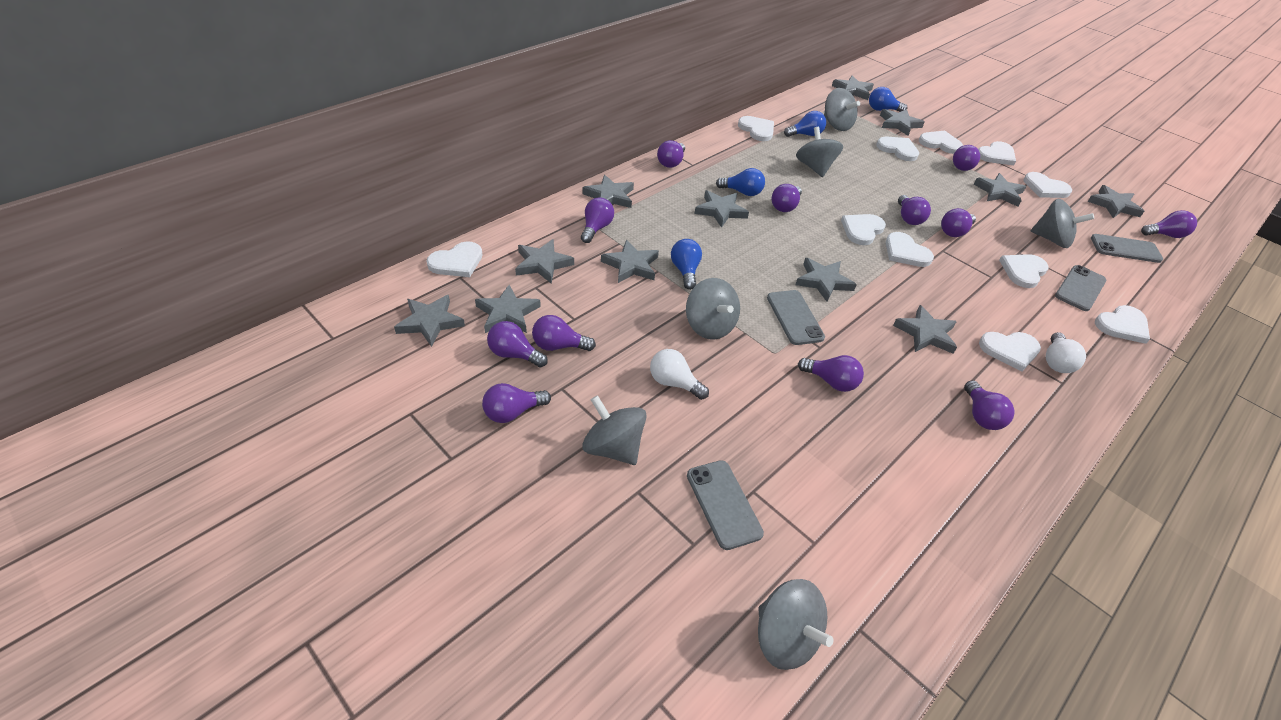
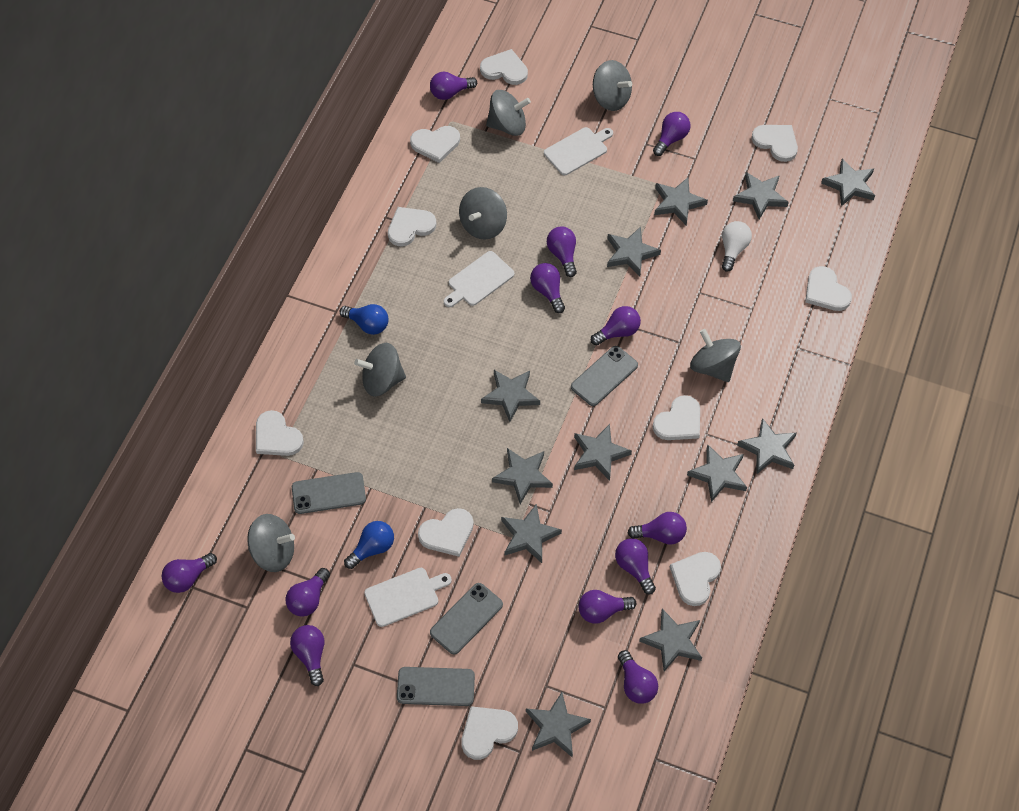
blue light bulb: [671,239,702,290] [716,168,765,196] [784,111,826,137] [869,87,907,112] = 4 -> [339,304,389,335] [344,521,394,569] = 2
white cutting board: none = 0 -> [364,568,452,627] [444,251,514,307] [544,127,613,175] = 3
white heart: [427,242,482,277] [738,116,774,141] [841,214,886,245] [876,137,919,161] [885,232,934,267] [919,130,963,154] [978,141,1016,165] [979,332,1041,371] [999,254,1049,288] [1024,172,1072,198] [1095,305,1150,344] = 11 -> [256,410,304,456] [388,207,436,246] [410,126,460,163] [418,508,474,557] [462,706,518,760] [480,49,528,85] [653,395,700,440] [670,552,721,606] [752,125,798,162] [805,266,852,311] = 10
white light bulb: [650,349,709,400] [1046,332,1086,373] = 2 -> [722,221,752,272] = 1

